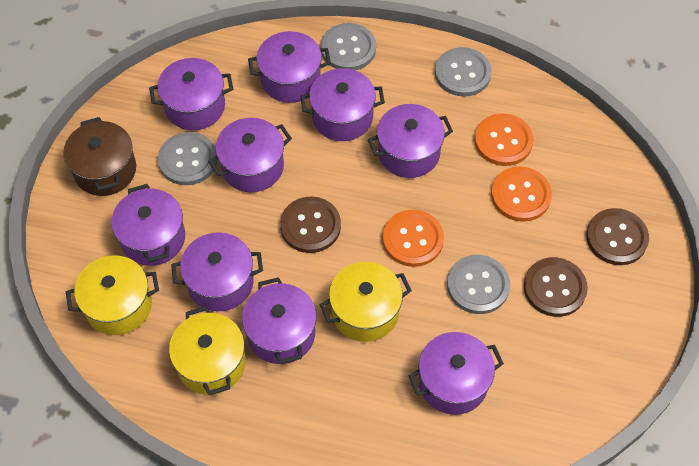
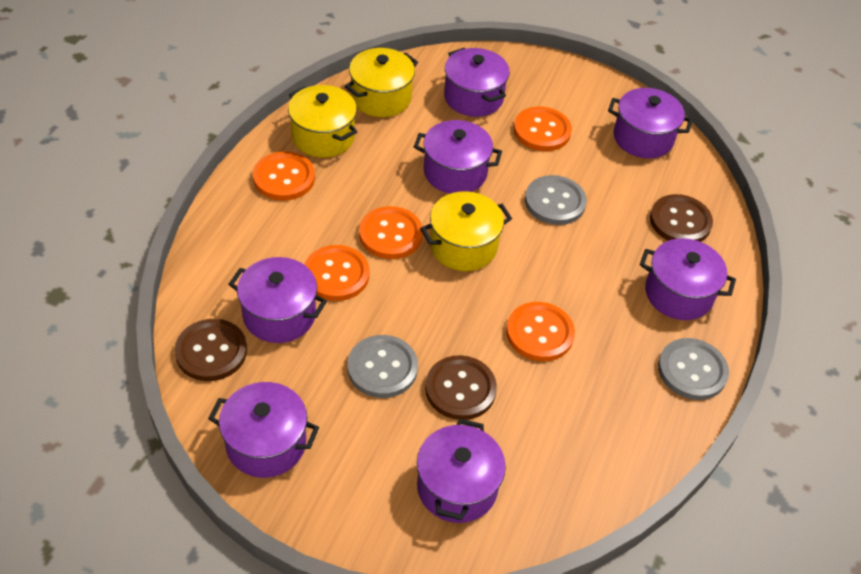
brown pot: [63,117,136,196] = 1 -> none = 0
grey button: [158,132,217,185] [321,23,376,70] [435,47,492,97] [447,255,510,314] = 4 -> [347,335,418,398] [525,175,587,225] [658,338,729,400] = 3
orange button: [382,210,444,267] [474,114,534,166] [491,166,552,222] = 3 -> [253,151,315,201] [304,245,370,301] [359,206,423,259] [506,302,575,361] [514,106,572,151] = 5
purple pot: [111,184,185,266] [149,58,233,131] [171,232,263,311] [208,118,292,192] [242,277,317,364] [248,31,331,103] [300,68,385,141] [368,104,453,178] [408,332,504,415] = 9 -> [208,382,319,478] [229,257,327,343] [414,120,502,194] [417,419,506,523] [444,48,510,117] [608,88,692,158] [640,238,736,320] = 7

